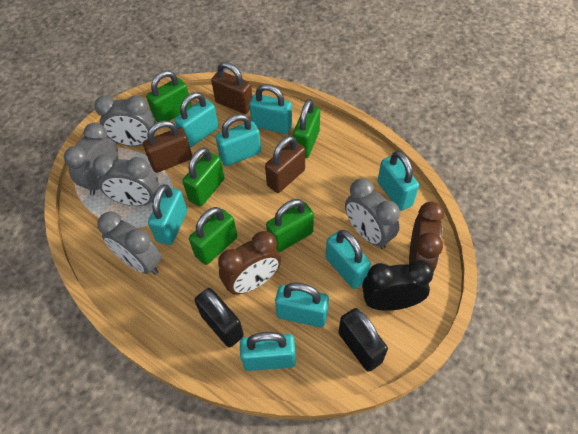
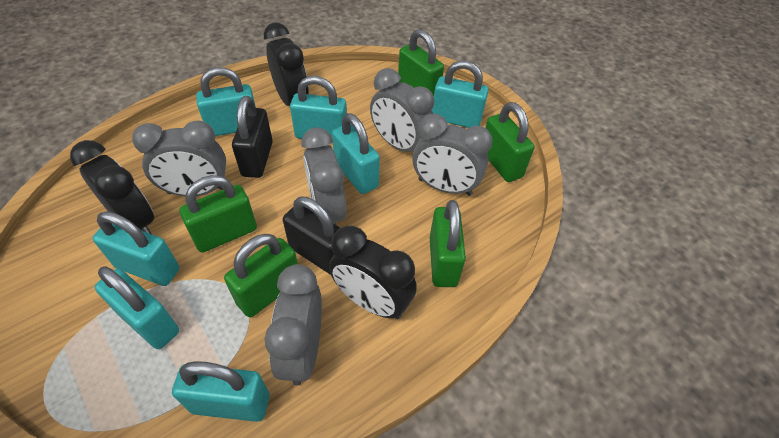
black clock: [362,260,433,311] = 1 -> [70,140,155,234] [264,23,309,106] [329,225,417,319] = 3
brown clock: [218,231,281,295] [409,201,444,273] = 2 -> none = 0
brown padlock: [143,121,192,173] [211,62,252,114] [265,136,305,193] = 3 -> none = 0
turquoise padlock: [148,184,187,245] [174,92,219,147] [216,114,261,166] [240,332,296,371] [249,84,292,134] [275,283,329,327] [326,230,371,289] [378,151,419,211] = 8 -> [93,211,180,286] [95,266,179,349] [172,361,270,422] [196,67,256,136] [290,76,347,139] [332,113,380,194] [432,61,489,128] = 7

